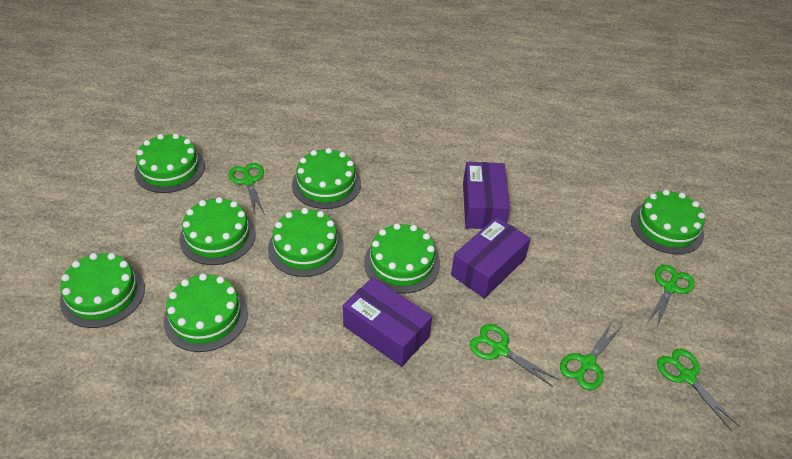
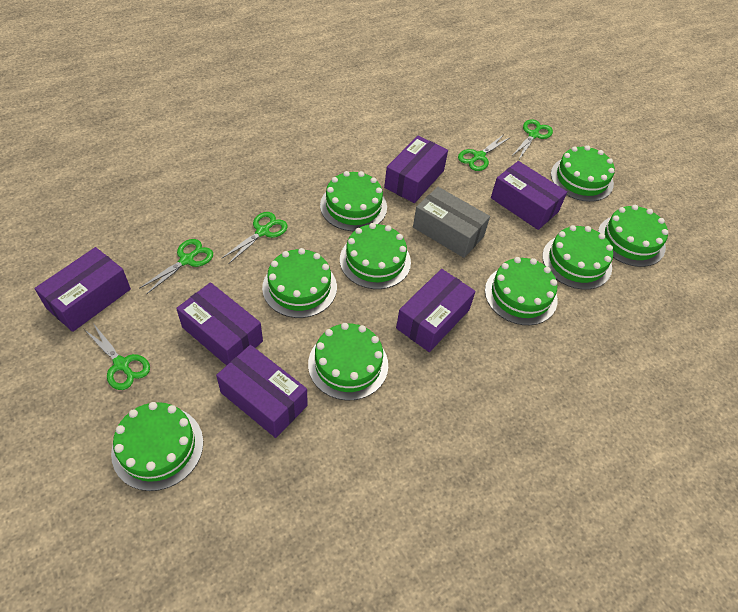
green cake: [60,253,145,328] [134,133,205,193] [164,273,248,352] [180,197,256,265] [268,208,344,277] [292,148,361,209] [364,223,440,294] [631,190,705,254] = 8 -> [111,402,203,491] [262,248,337,318] [308,323,388,400] [320,171,387,232] [340,223,411,289] [485,257,558,325] [542,225,613,290] [551,145,615,202] [598,205,668,267] = 9
grey box: none = 0 -> [413,187,490,258] = 1
purple box: [343,277,432,367] [451,217,531,298] [463,162,510,229] = 3 -> [34,247,131,332] [176,282,263,366] [216,345,308,438] [384,136,448,203] [396,269,475,352] [491,161,567,230] = 6

